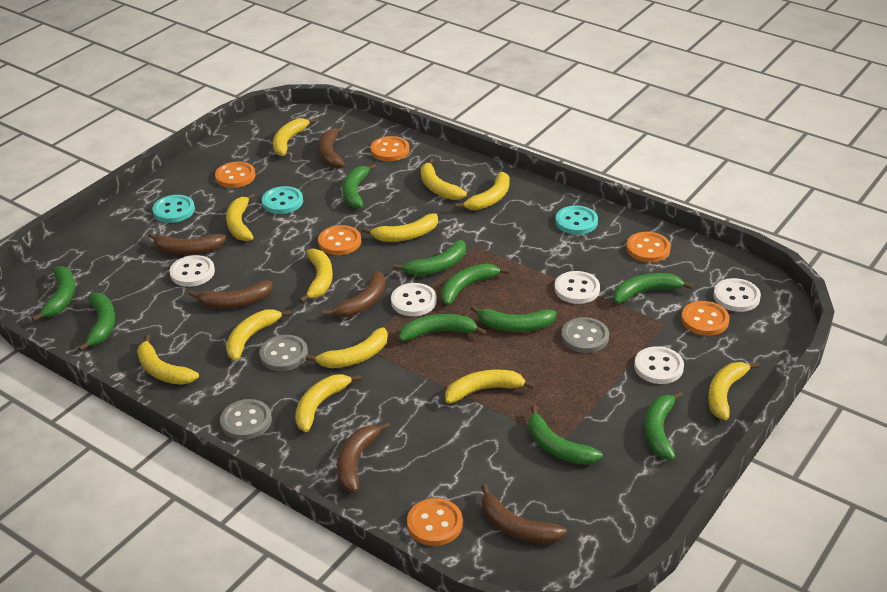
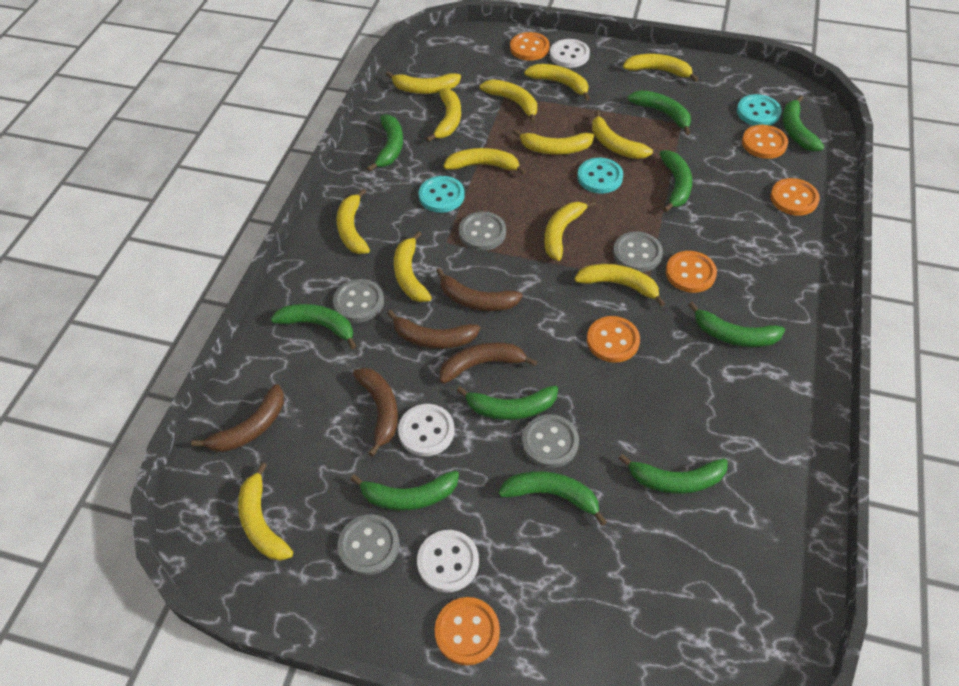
brown banana: [148,233,226,255] [189,281,273,309] [318,126,345,169] [322,271,385,317] [337,422,390,493] [481,484,567,544] = 6 -> [191,384,284,452] [353,368,398,456] [387,310,480,349] [436,268,523,311] [440,342,537,384] = 5
grey button: [220,399,272,440] [259,335,308,371] [561,317,609,353] = 3 -> [333,279,384,322] [338,514,400,576] [459,211,506,251] [522,414,579,468] [613,231,663,272] = 5
white button: [170,255,215,287] [391,283,437,316] [555,271,600,304] [634,346,684,384] [713,278,761,312] = 5 -> [398,404,455,456] [417,530,479,592] [550,39,590,68] = 3
yellow banana: [137,334,199,385] [226,193,255,241] [226,309,291,361] [273,118,317,156] [295,374,362,432] [299,249,333,303] [306,327,388,368] [362,213,438,242] [421,158,467,200] [445,370,535,404] [455,172,510,210] [708,362,760,420] = 12 -> [238,462,293,561] [336,189,370,254] [386,71,461,94] [394,231,432,302] [426,88,461,142] [444,148,527,175] [480,79,537,123] [513,129,594,155] [524,64,590,101] [545,201,596,261] [574,264,666,307] [592,110,653,159] [623,54,698,82] = 13

